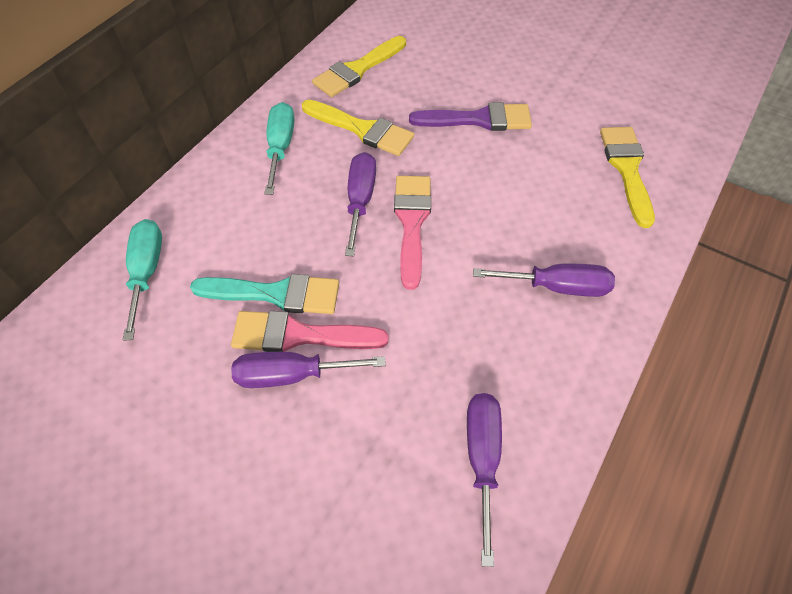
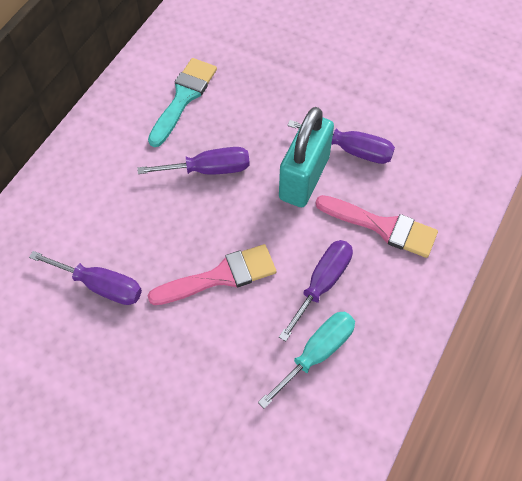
purple brush: [409,102,532,131] = 1 -> none = 0
turquoise padlock: none = 0 -> [279,107,334,207] = 1
turquoise screwdriver: [123,219,162,341] [264,102,294,195] = 2 -> [258,312,355,409] = 1
yellow brush: [302,100,414,156] [312,36,406,97] [600,127,655,228] = 3 -> none = 0

